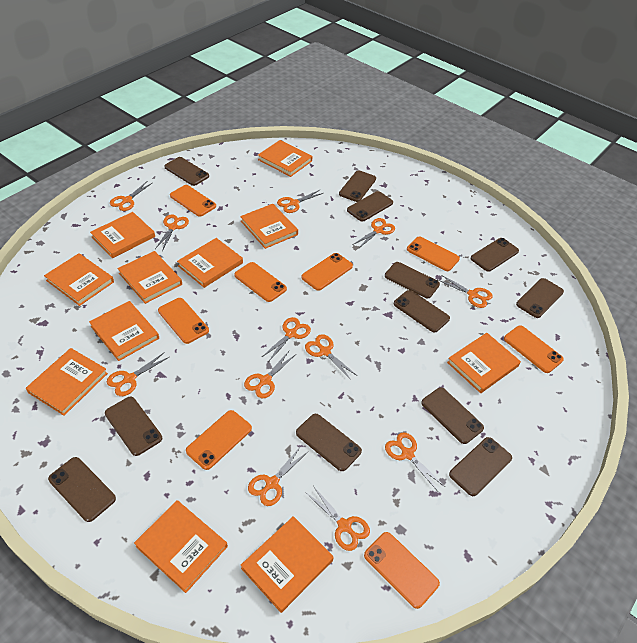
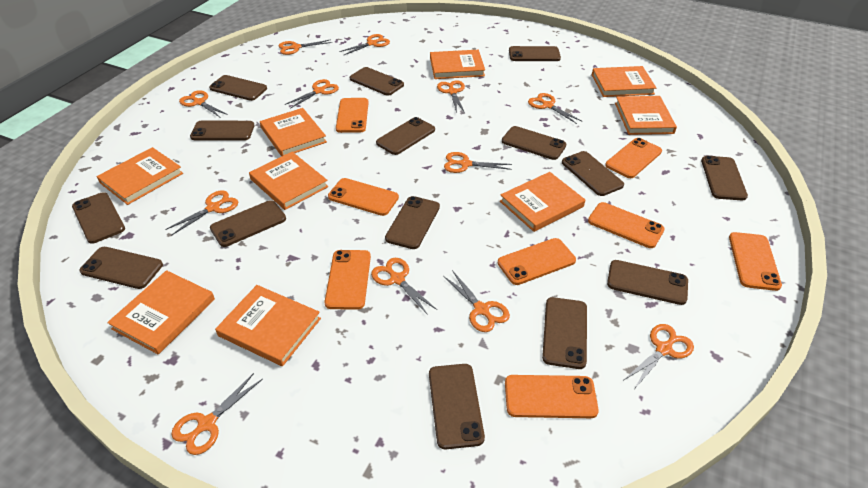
brown phone: [48,457,116,522] [105,397,162,456] [164,157,209,186] [296,414,362,471] [339,170,376,202] [347,191,393,221] [385,262,440,298] [394,290,450,332] [421,387,484,444] [449,437,512,496] [471,238,519,272] [516,278,564,318] = 12 -> [72,192,125,244] [79,247,163,289] [190,121,254,141] [209,75,267,101] [210,200,286,247] [350,67,404,96] [376,117,435,155] [385,196,440,249] [429,364,485,449] [502,126,566,160] [509,46,561,61] [542,297,587,369] [562,151,624,196] [607,260,688,305] [701,156,748,200] = 15
orange book: [26,348,108,416] [44,253,114,306] [89,301,159,361] [90,212,155,258] [118,251,182,304] [134,500,228,593] [177,238,243,288] [240,204,298,249] [241,516,334,613] [258,140,312,177] [447,333,521,393] = 11 -> [97,147,183,205] [107,270,215,355] [215,285,321,366] [249,152,328,210] [260,108,327,157] [430,50,485,79] [500,172,585,232] [592,66,656,97] [615,96,677,135] = 9

